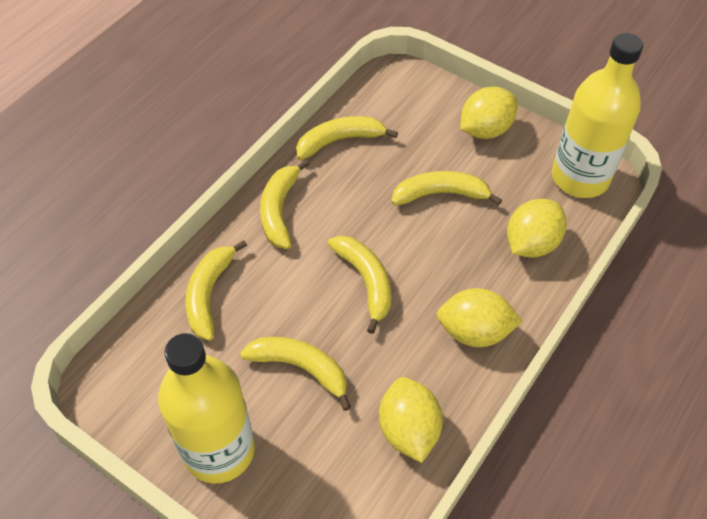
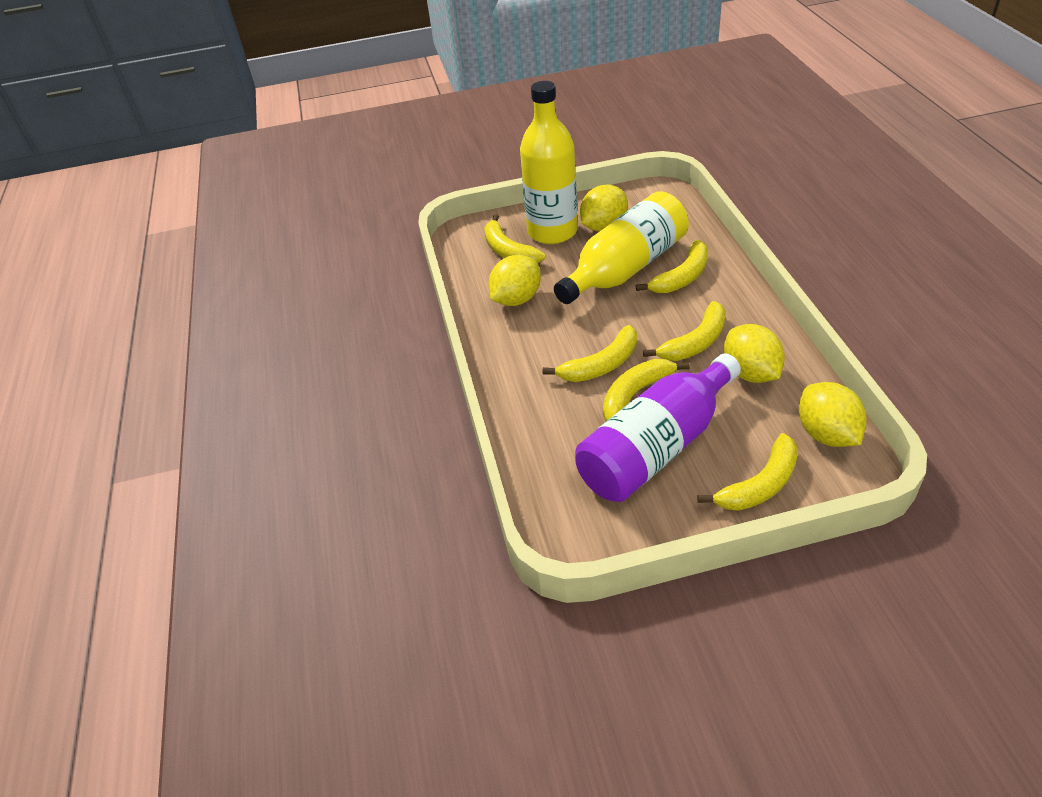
purple bottle: none = 0 -> [575,354,741,502] = 1

